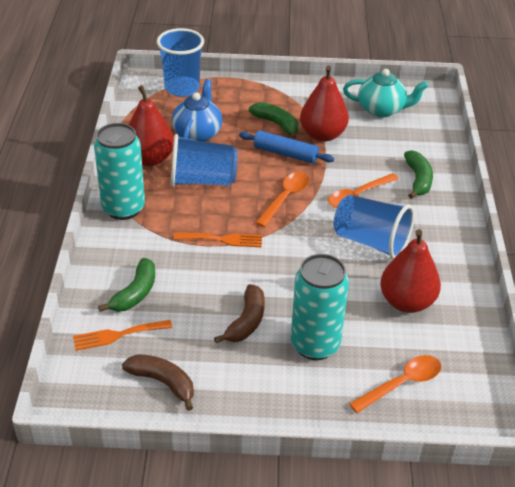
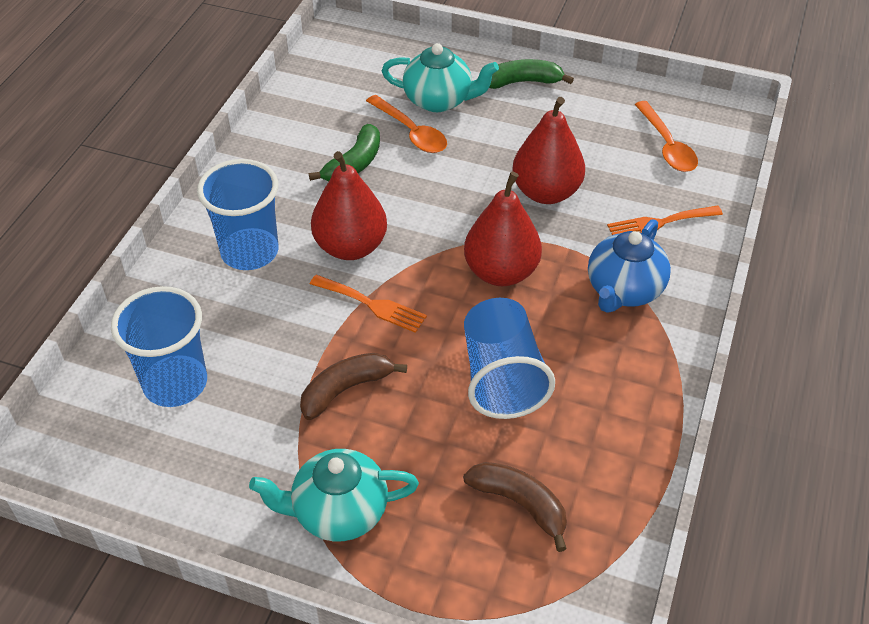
blue rolling pin: [239,130,334,163] = 1 -> none = 0
green banana: [98,258,155,312] [249,102,298,139] [404,150,433,199] = 3 -> [309,124,380,182] [489,59,574,89] = 2
orange spoon: [256,172,310,227] [328,173,399,208] [349,355,441,413] = 3 -> [366,95,447,153] [635,101,698,172] = 2
turquoise can: [94,123,145,220] [291,254,349,360] = 2 -> none = 0
turquoise teapot: [343,69,428,118] = 1 -> [249,449,419,541] [382,43,499,112] = 2

